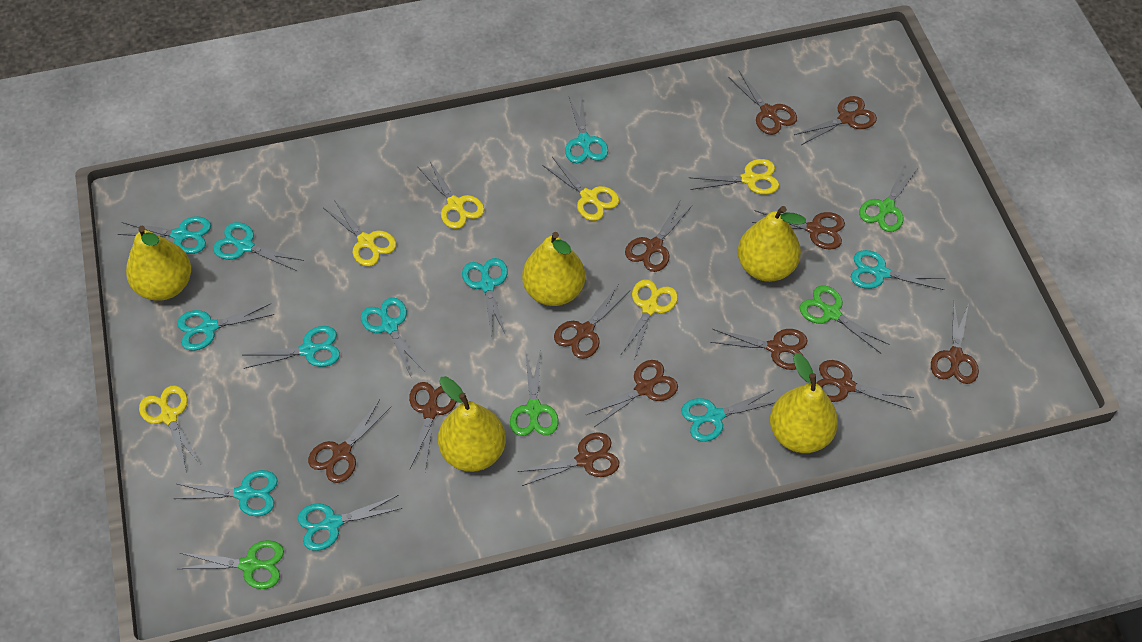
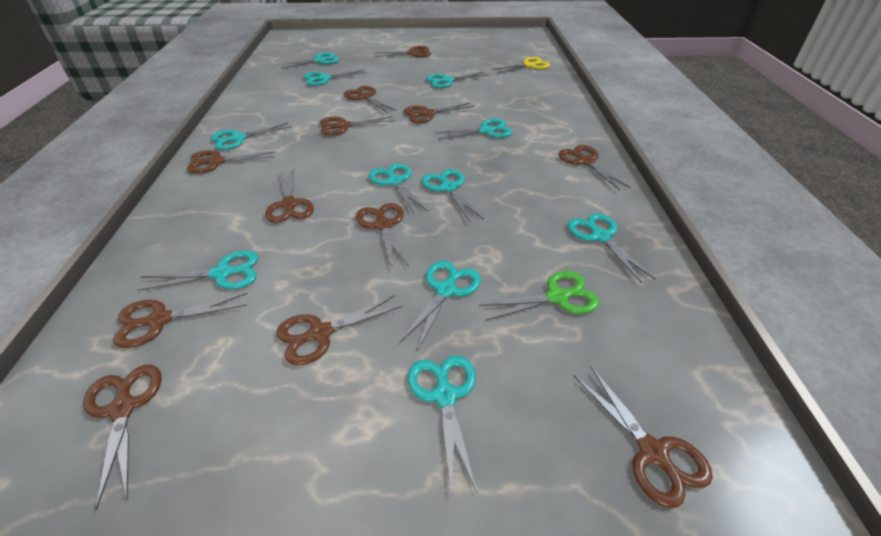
green scissors: [178,540,284,589] [510,350,559,436] [800,286,890,353] [859,163,919,232] = 4 -> [479,271,600,321] = 1
yellow pear: [126,226,191,301] [438,376,506,472] [522,232,585,306] [738,206,806,282] [770,353,838,453] = 5 -> none = 0
yellow scissors: [139,385,201,470] [324,200,396,266] [418,160,485,229] [542,157,619,221] [620,279,678,360] [689,159,779,195] = 6 -> [492,57,550,74] = 1

